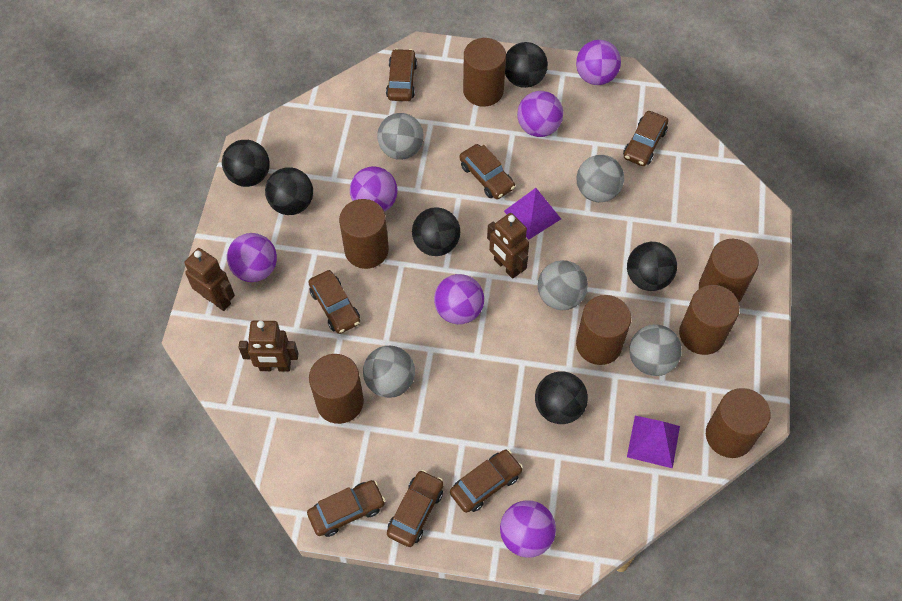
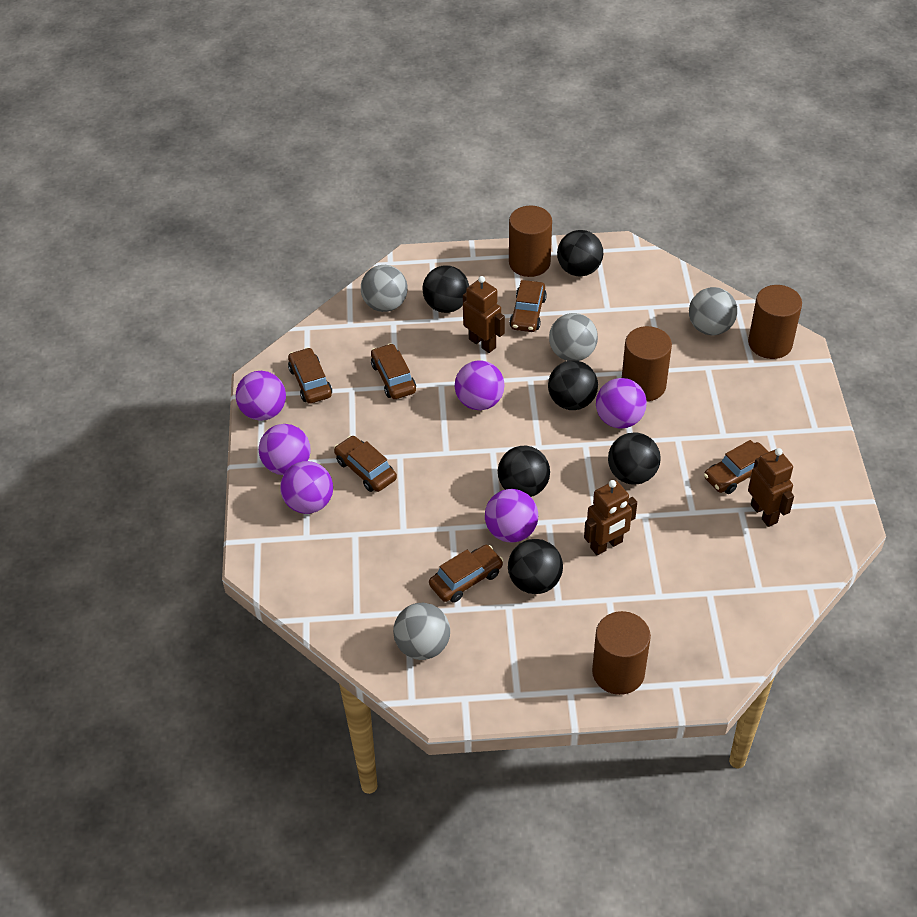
brown car: [307,480,385,537] [308,270,360,334] [386,49,417,101] [387,470,444,547] [450,450,523,513] [459,144,515,199] [623,111,668,166] = 7 -> [288,347,332,404] [334,436,397,492] [371,343,416,399] [429,545,503,603] [509,280,547,332] [704,440,768,494] = 6
brown cylinder: [309,354,364,424] [339,199,389,269] [463,38,506,107] [576,295,631,365] [679,285,740,355] [699,239,759,302] [706,388,771,458] = 7 -> [509,206,552,277] [592,611,651,695] [622,326,672,401] [748,285,802,359] = 4
grey ball: [363,346,415,398] [377,113,424,160] [538,260,588,310] [576,155,624,202] [629,325,682,376] = 5 -> [361,265,407,312] [393,603,450,660] [549,313,598,361] [689,287,737,335] = 4
purple pyramid: [504,188,561,239] [627,416,680,468] = 2 -> none = 0

